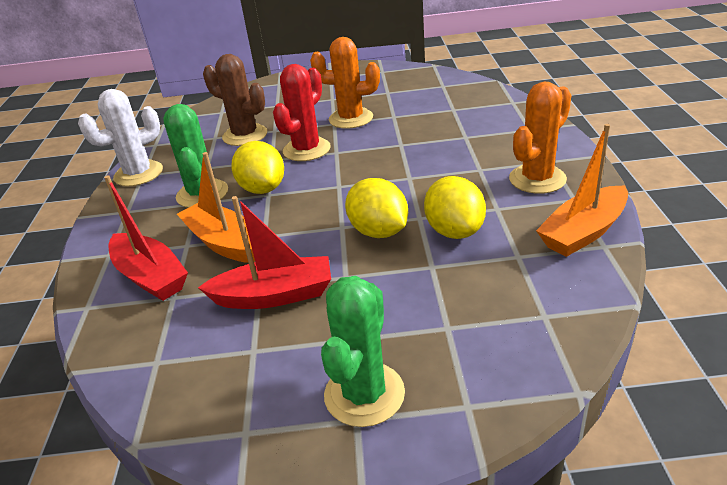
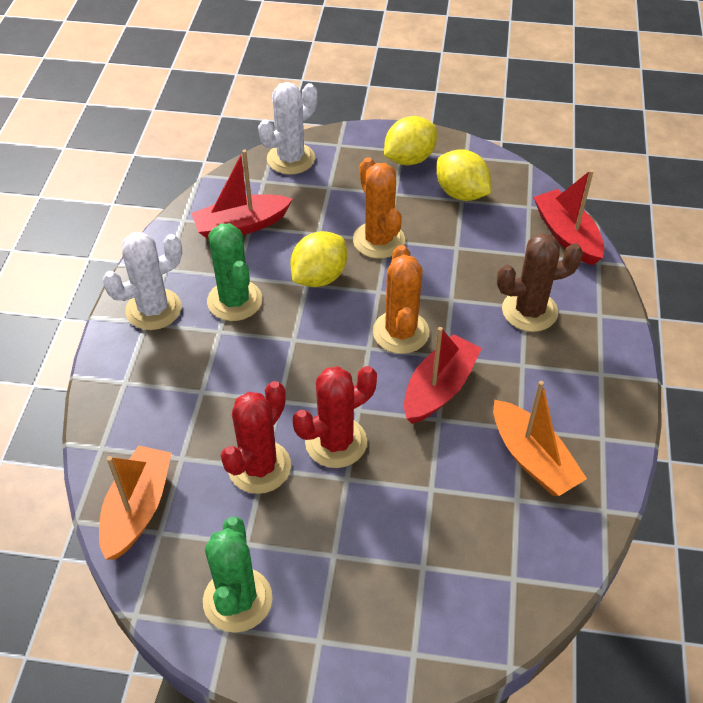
red boat: [104,175,188,301] [198,196,331,309] = 2 -> [191,150,292,240] [404,327,482,424] [533,169,604,266] = 3
red cactus: [273,64,331,161] = 1 -> [221,381,291,494] [293,366,377,468] = 2
white cactus: [78,89,163,186] = 1 -> [102,232,182,330] [258,82,317,175] = 2

